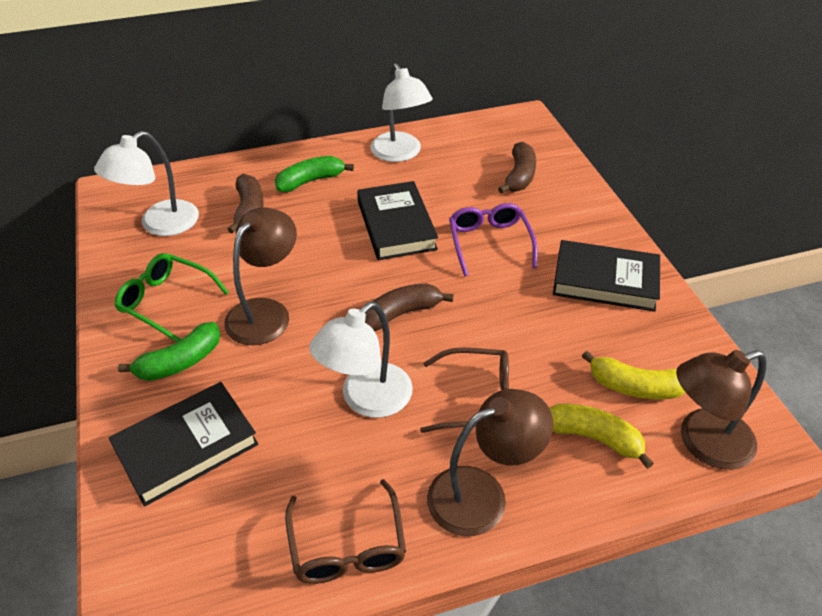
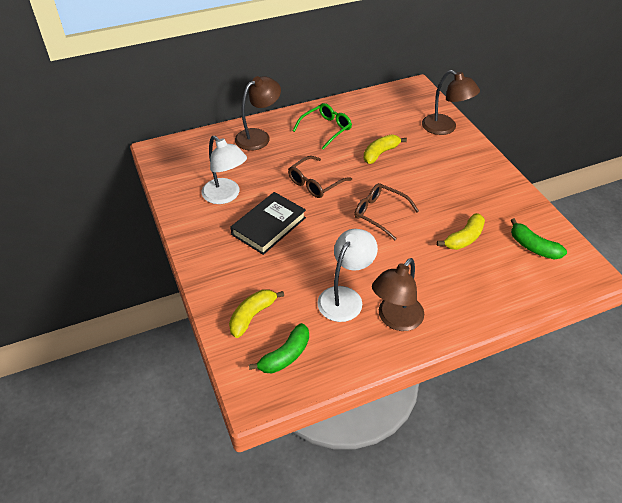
black book: [109,382,258,507] [357,181,438,260] [553,240,660,312] = 3 -> [230,192,306,255] = 1
brown banana: [228,174,264,234] [365,283,454,331] [498,142,536,194] = 3 -> none = 0
purple glasses: [449,203,537,276] = 1 -> none = 0
white lamp: [94,131,199,236] [309,302,413,418] [371,63,433,162] = 3 -> [201,136,247,204] [317,229,378,322] = 2
yellow banana: [549,404,654,469] [582,351,686,400] = 2 -> [229,290,284,338] [364,134,407,164] [437,213,485,250] = 3

